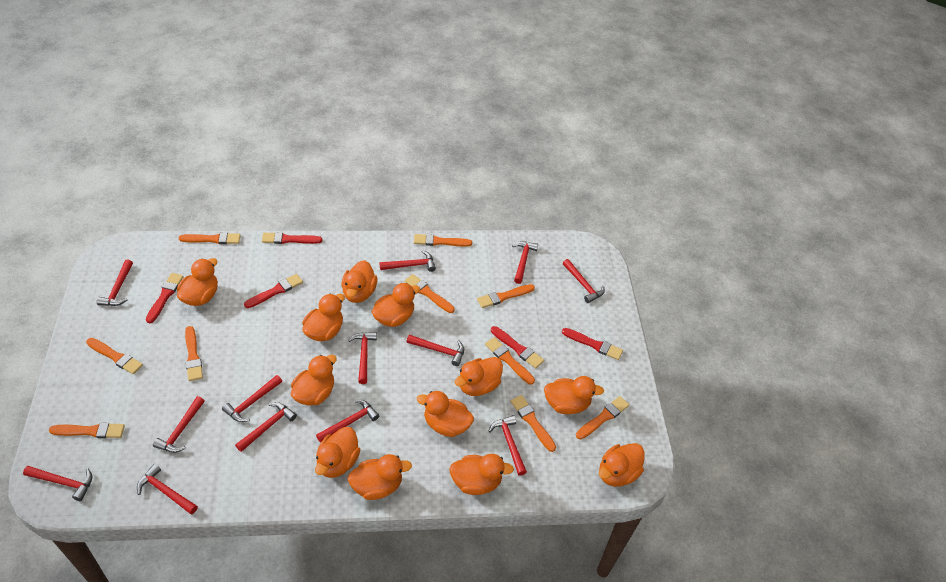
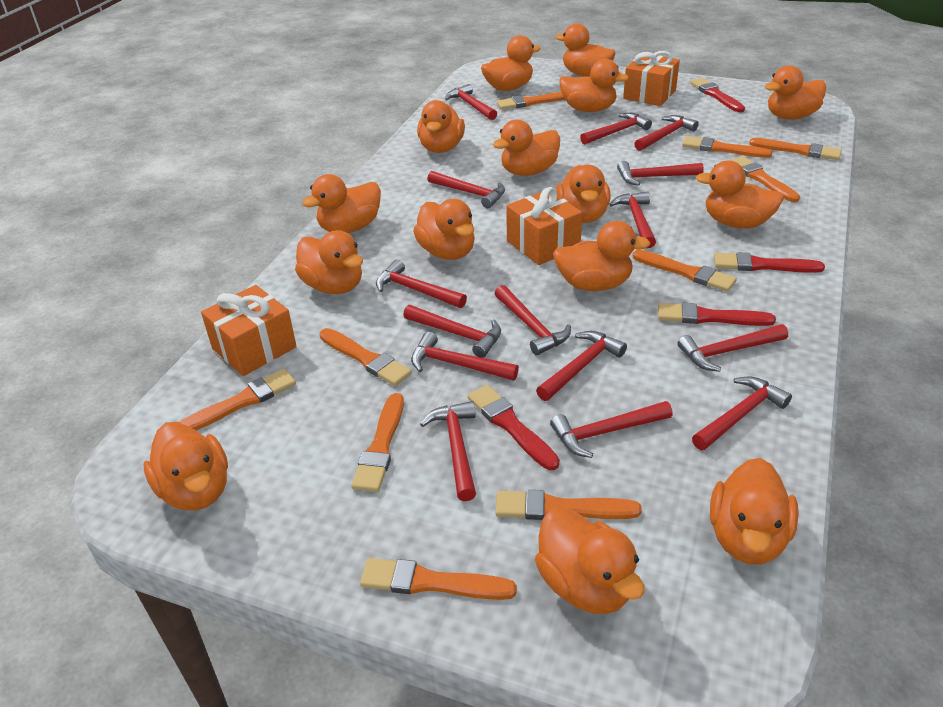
orange duck: [177,258,218,306] [291,355,337,406] [302,294,345,341] [315,427,360,478] [341,260,377,303] [348,454,412,500] [372,283,420,327] [417,391,474,437] [449,454,514,495] [455,357,503,396] [544,376,604,414] [599,443,645,487] = 12 -> [143,422,228,510] [295,230,363,294] [302,174,381,233] [413,199,475,260] [417,100,465,153] [481,35,541,91] [493,120,560,176] [535,507,645,614] [553,221,650,291] [555,23,616,77] [556,165,611,223] [559,59,629,112] [696,160,784,229] [710,458,799,565] [765,65,826,120] = 15
orange gift: none = 0 -> [201,285,297,376] [506,187,582,265] [623,51,680,106] = 3
red brush: [146,273,183,323] [244,274,303,308] [262,232,322,244] [491,326,544,369] [562,328,623,360] = 5 -> [468,385,560,470] [658,303,776,326] [690,78,745,112] [714,252,825,273] = 4
red hammer: [23,466,92,501] [96,259,133,306] [137,464,198,515] [153,396,204,453] [222,375,282,422] [235,402,297,452] [316,400,379,443] [348,332,377,384] [380,250,436,272] [407,335,464,366] [489,415,527,476] [512,241,538,284] [563,259,605,303] = 13 -> [376,260,467,308] [403,305,501,358] [411,332,519,381] [420,401,476,501] [427,171,505,208] [445,84,497,120] [494,285,571,355] [536,331,627,401] [550,401,673,458] [580,113,652,145] [609,191,656,248] [617,161,704,186] [634,115,699,151] [677,324,788,372] [692,377,792,450] = 15

